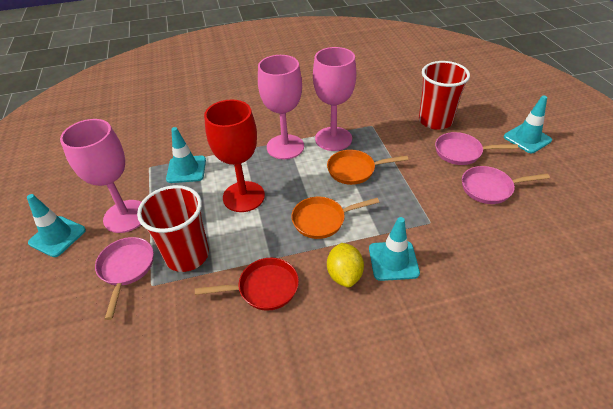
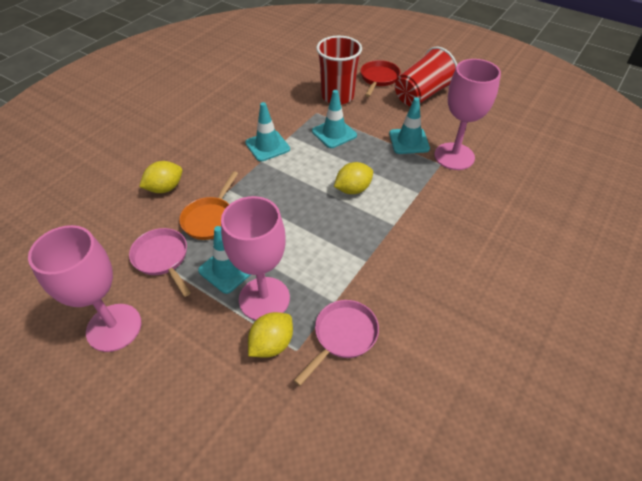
orange pan: [291,197,379,239] [327,150,409,185] = 2 -> [179,171,238,240] = 1
pink pan: [95,237,154,320] [435,132,518,165] [462,166,550,204] = 3 -> [129,228,191,297] [294,300,379,386] = 2
red goblet: [204,100,265,212] = 1 -> none = 0
yellow lemon: [327,243,364,287] = 1 -> [139,161,182,193] [248,312,293,358] [334,162,373,194] = 3

